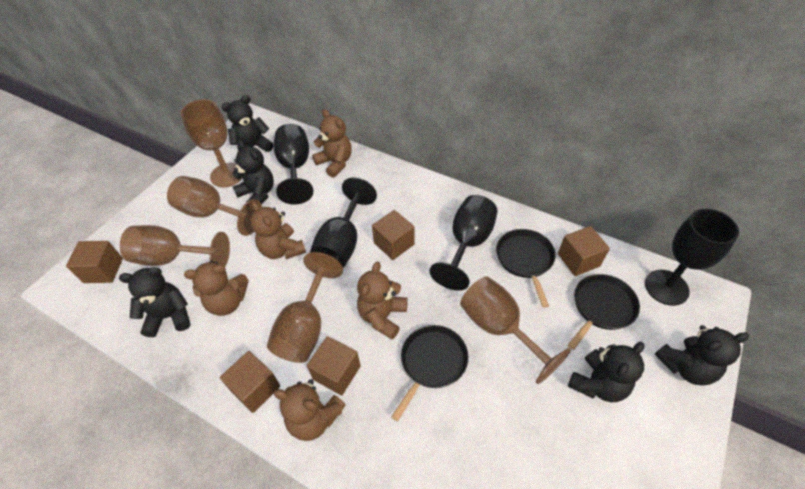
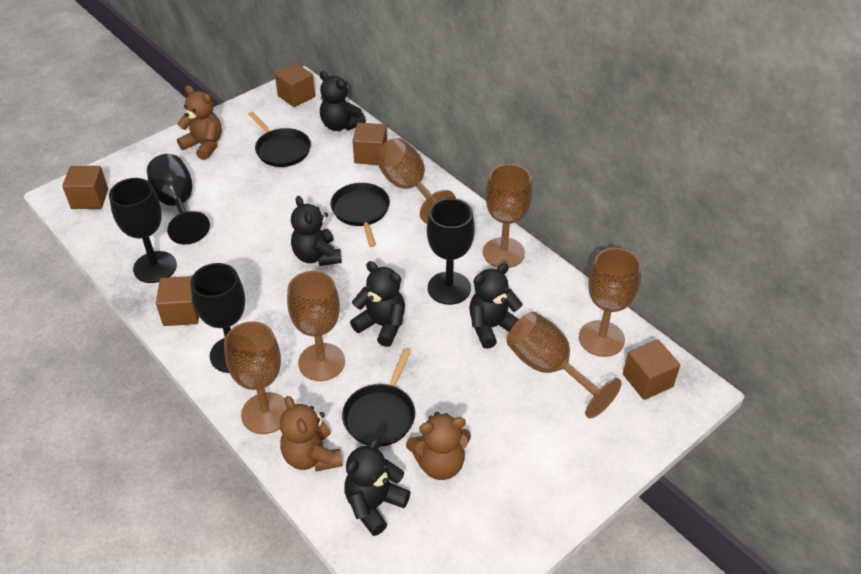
brown goblet: [120,225,230,267] [167,176,262,236] [181,99,243,187] [267,252,343,363] [460,276,571,384] = 5 -> [224,321,287,434] [287,271,345,381] [376,138,456,224] [483,164,532,268] [507,312,622,418] [579,248,641,357] = 6
brown teddy bear: [184,261,249,316] [251,201,306,259] [273,379,346,441] [312,109,352,178] [357,262,407,339] = 5 -> [177,85,222,160] [280,396,343,472] [406,412,471,480] = 3

